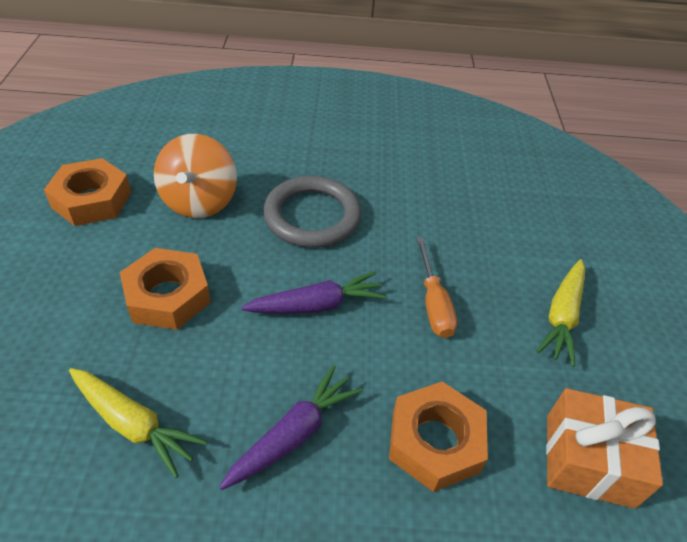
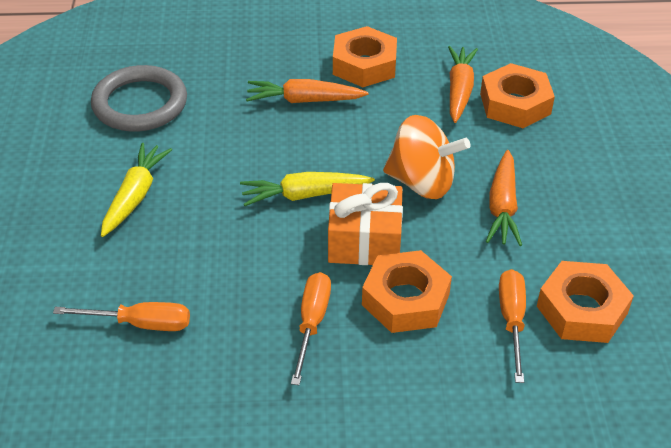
orange carrot: none = 0 -> [246,79,369,103] [448,46,478,123] [486,150,522,246] = 3
orange nut: [44,158,131,226] [120,248,211,330] [389,382,488,492] = 3 -> [333,26,397,87] [362,250,452,333] [480,63,555,128] [537,261,634,343] = 4
orange screwdriver: [416,238,457,338] = 1 -> [53,302,190,331] [291,272,331,385] [499,269,526,383] = 3
purple carrot: [219,365,363,490] [241,271,387,314] = 2 -> none = 0

